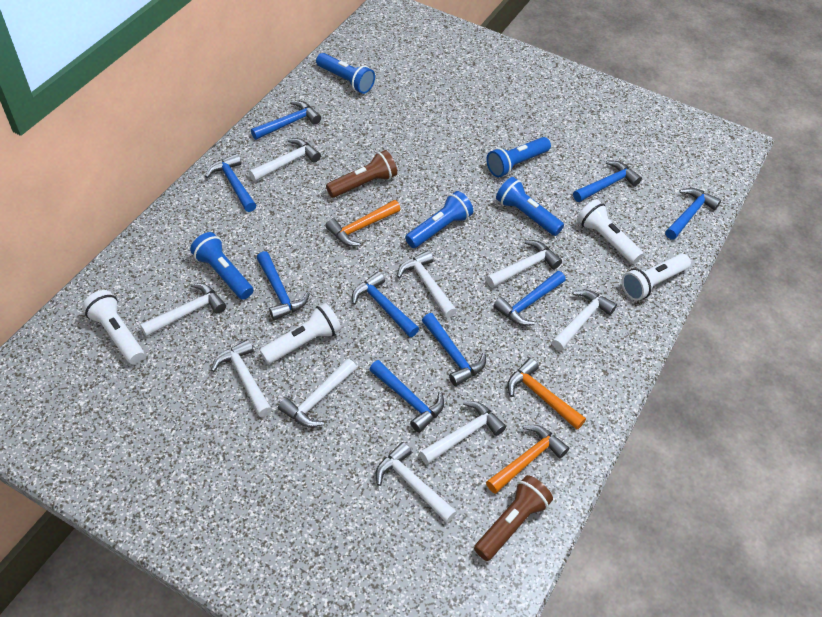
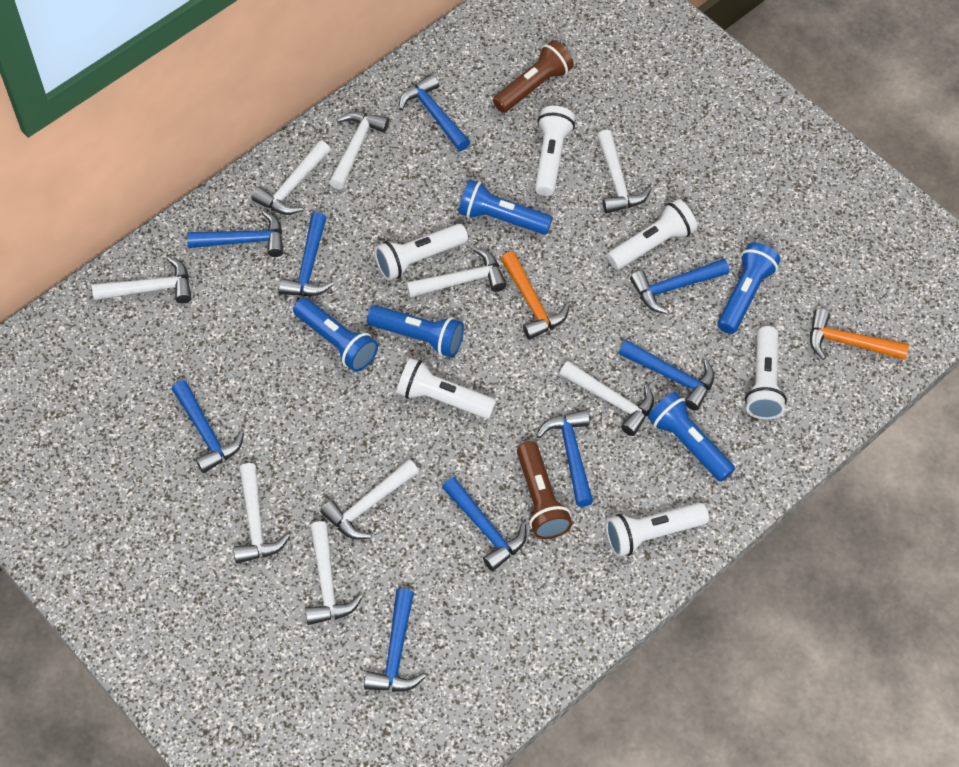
orange hammer: [326,200,400,246] [486,425,569,494] [507,358,586,429] = 3 -> [501,251,570,340] [810,308,909,360] = 2
white flashlight: [82,290,144,364] [260,303,341,364] [577,199,643,264] [621,254,691,301] = 4 -> [374,224,468,281] [397,358,496,419] [535,106,575,196] [606,503,709,557] [607,199,697,270] [745,326,787,420] = 6

